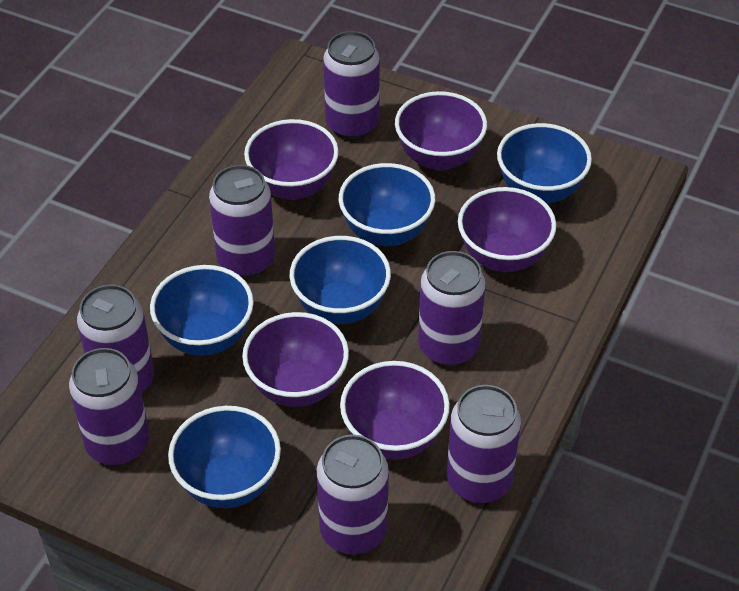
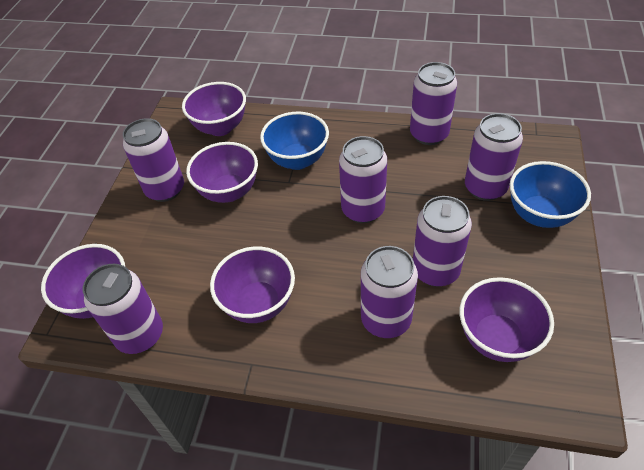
blue bowl: [150,265,254,356] [168,406,281,508] [289,236,391,324] [339,163,435,246] [497,123,592,203] = 5 -> [260,112,329,170] [510,161,591,228] = 2

